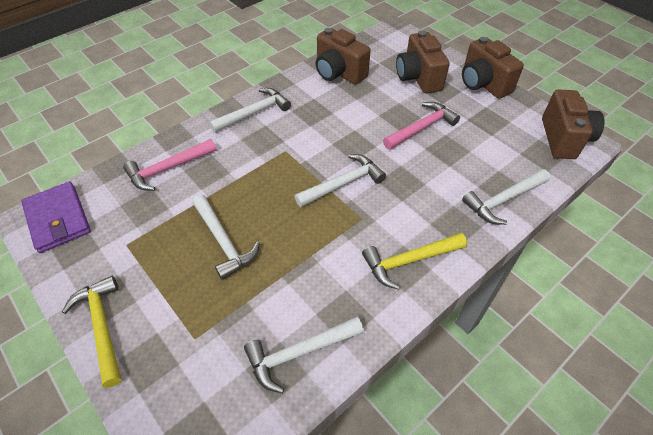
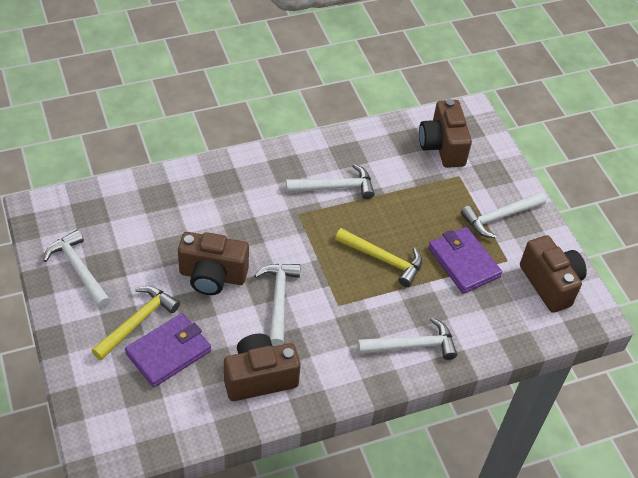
pink hammer: [123,139,217,191] [383,102,460,150] = 2 -> none = 0
purple wallet: [21,182,91,253] = 1 -> [125,313,211,387] [428,227,502,294] = 2

